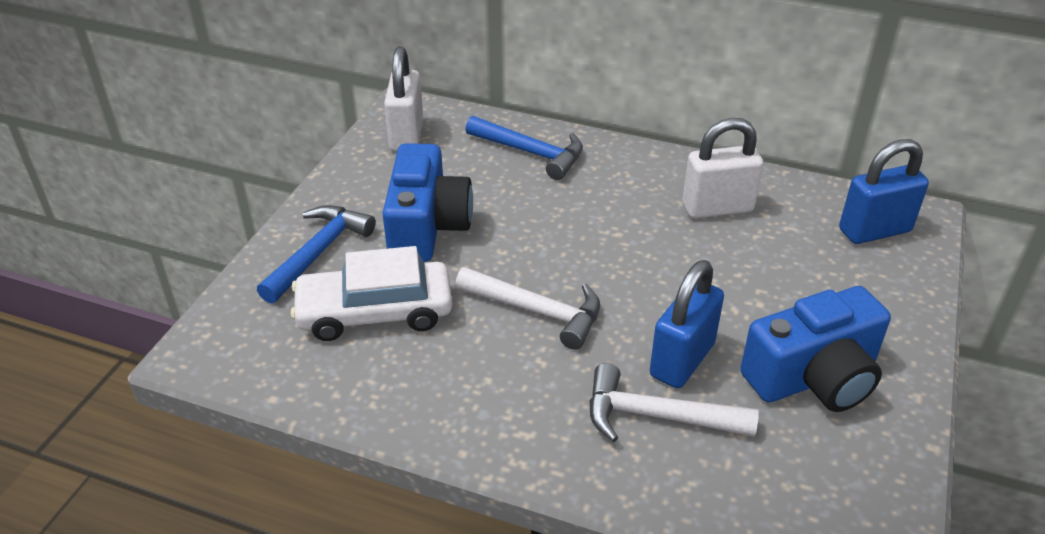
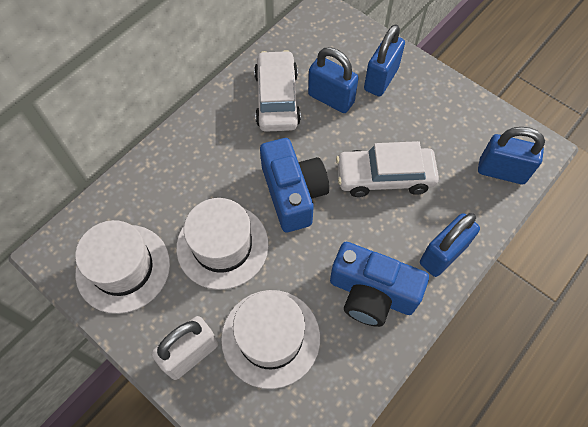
blue hammer: [257,205,376,304] [465,116,583,180] = 2 -> none = 0
blue padlock: [650,260,724,388] [839,139,929,244] = 2 -> [308,47,359,113] [364,24,405,97] [420,213,480,277] [478,127,545,184] = 4
white car: [290,246,452,341] = 1 -> [254,50,301,132] [336,141,439,197] = 2
white hammer: [455,267,600,350] [589,363,759,442] = 2 -> none = 0
white hat: none = 0 -> [75,220,170,314] [176,198,269,290] [221,290,320,389] = 3
white padlock: [384,46,423,151] [682,118,763,218] = 2 -> [151,316,218,380] = 1

